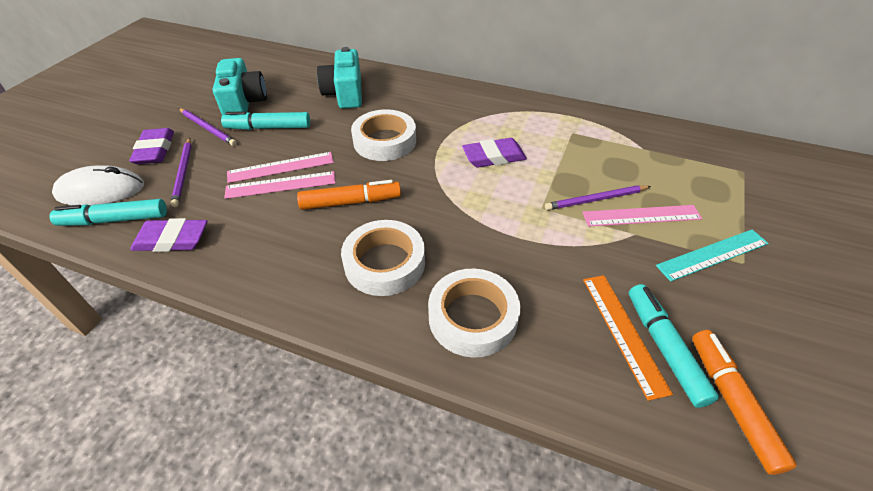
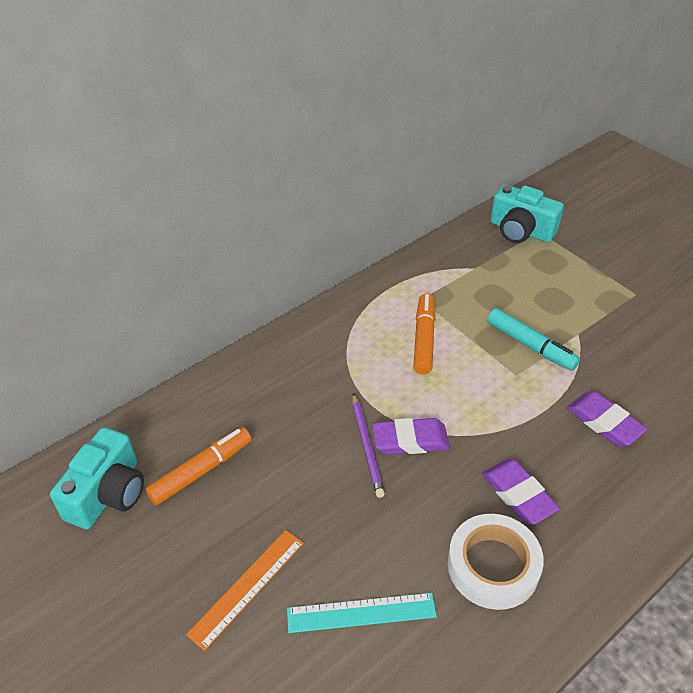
pink ruler: [224,171,336,199] [227,152,334,183] [582,205,702,227] = 3 -> none = 0
purple pencil: [170,138,192,207] [179,108,237,146] [545,185,651,210] = 3 -> [352,393,385,498] = 1
turquoise marker: [50,199,167,226] [221,111,310,130] [629,284,719,408] = 3 -> [487,308,580,371] = 1
white mouse: [52,165,144,206] = 1 -> none = 0
white tape: [341,220,425,296] [351,109,416,161] [428,269,520,357] = 3 -> [448,514,544,610] = 1

